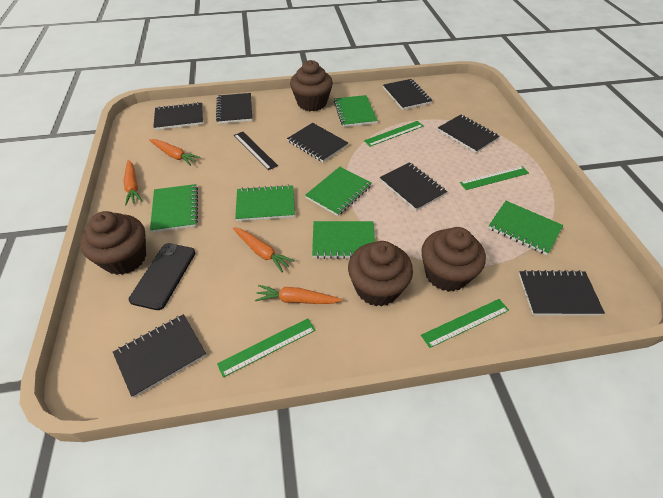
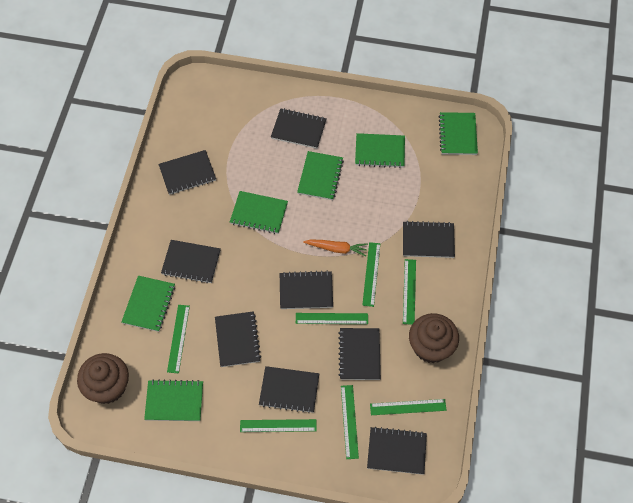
black notebook: [113,314,206,398] [153,102,203,130] [216,93,252,124] [287,123,348,162] [379,162,447,211] [383,79,432,110] [438,115,500,153] [519,270,605,316] = 8 -> [158,150,216,195] [161,240,221,284] [215,311,261,367] [259,366,319,413] [271,108,326,149] [280,271,333,309] [338,328,381,380] [367,427,427,475] [403,221,455,258] = 9
black phone: [129,243,195,310] = 1 -> none = 0
black ruler: [234,132,278,170] = 1 -> none = 0
brown cupcake: [80,211,146,275] [290,60,333,111] [348,241,413,306] [421,227,486,292] = 4 -> [77,353,129,404] [409,313,459,363] = 2
green ruler: [217,318,315,378] [364,121,424,147] [421,299,509,348] [460,166,529,190] = 4 -> [167,305,190,373] [240,419,317,432] [296,313,368,324] [341,385,359,459] [362,242,380,307] [370,399,446,415] [403,259,416,325] = 7
orange carrot: [124,160,142,205] [149,139,201,166] [233,227,294,272] [255,285,342,304] = 4 -> [303,239,368,256] = 1

